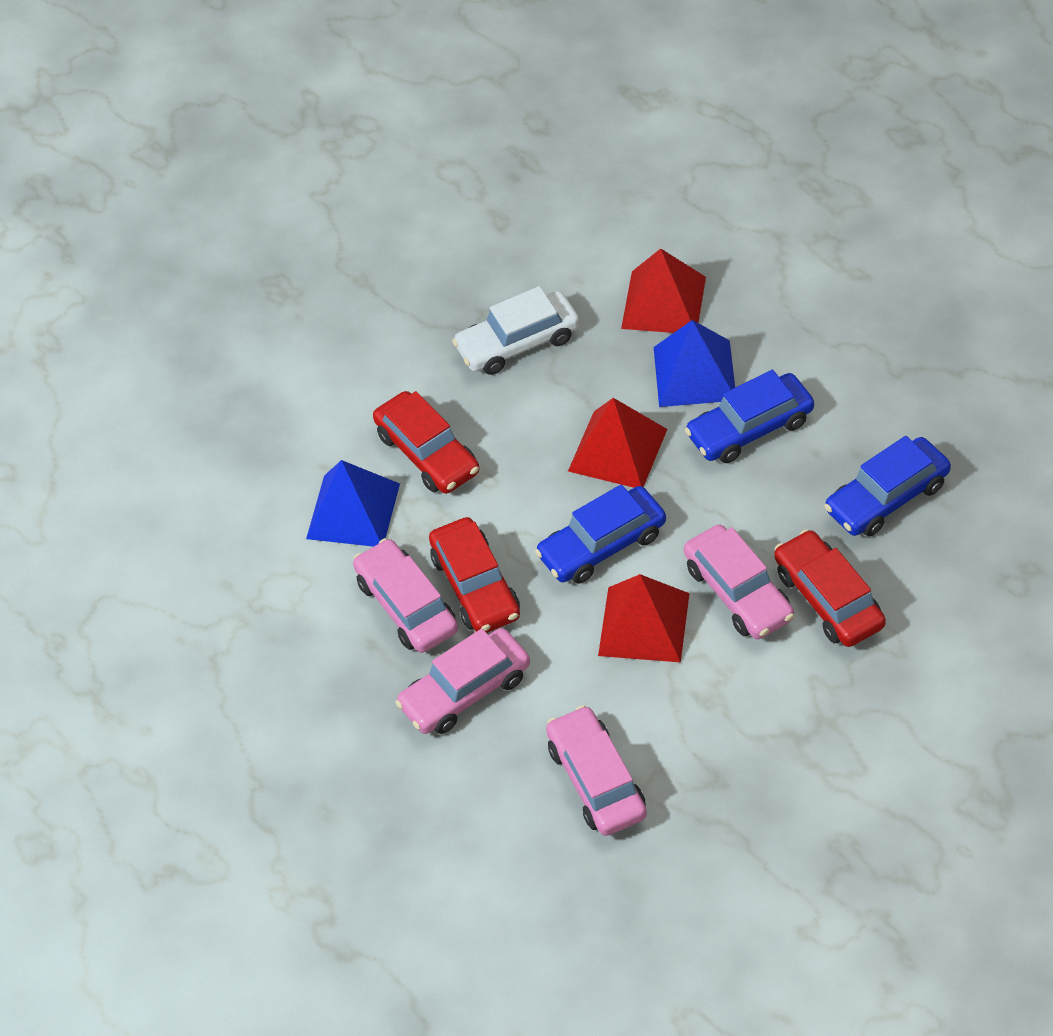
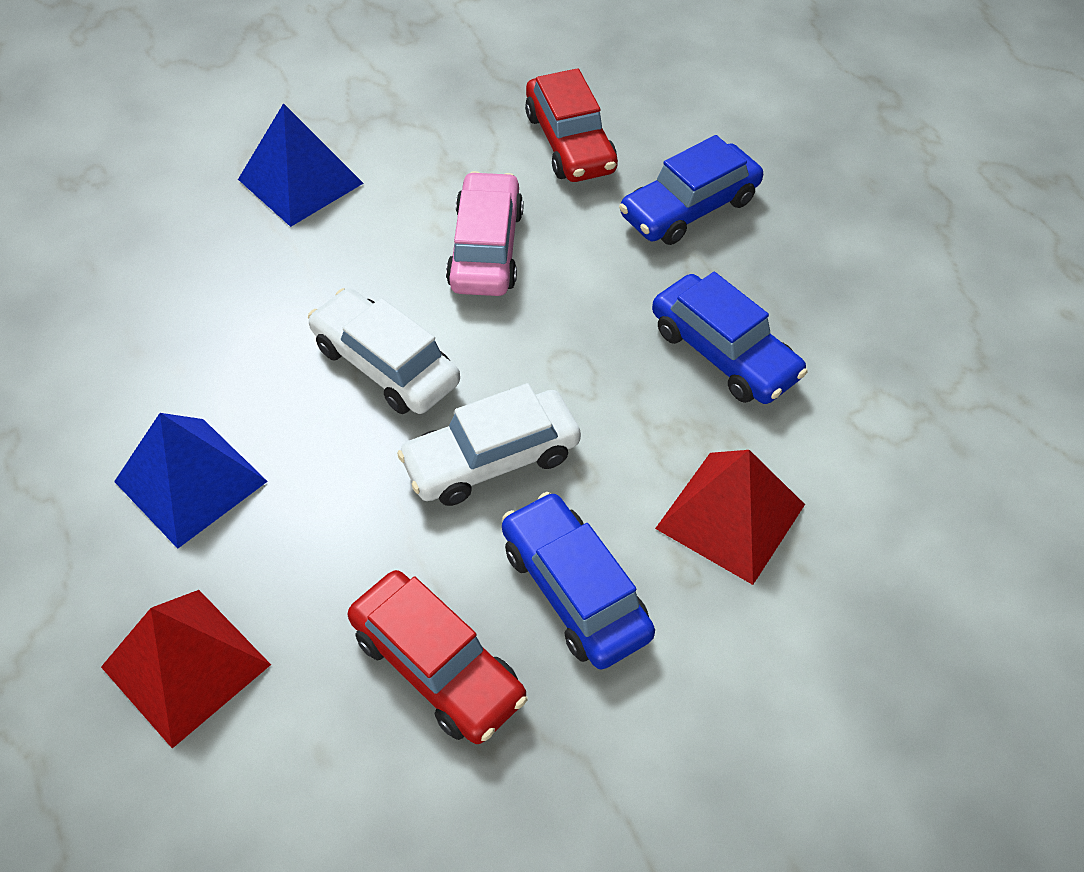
pink car: [353,538,458,653] [395,628,530,734] [546,705,647,836] [684,525,794,639] = 4 -> [446,171,524,296] = 1
red car: [373,391,479,494] [429,517,520,633] [774,529,886,647] = 3 -> [348,570,528,744] [525,68,618,182] = 2
red pyramid: [568,398,667,488] [598,574,690,662] [621,248,706,333] = 3 -> [101,590,271,749] [655,450,805,585] = 2
white car: [452,286,580,375] = 1 -> [308,288,460,414] [397,383,581,506] = 2

